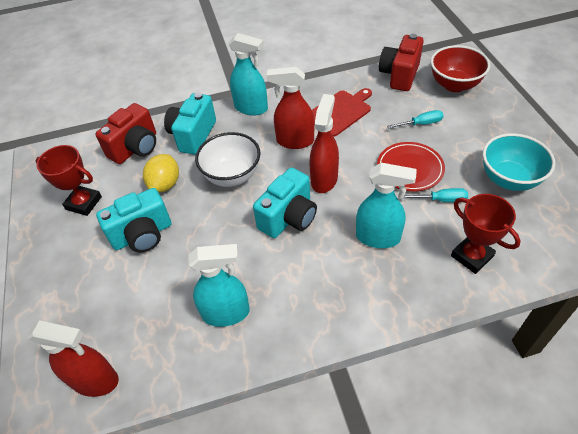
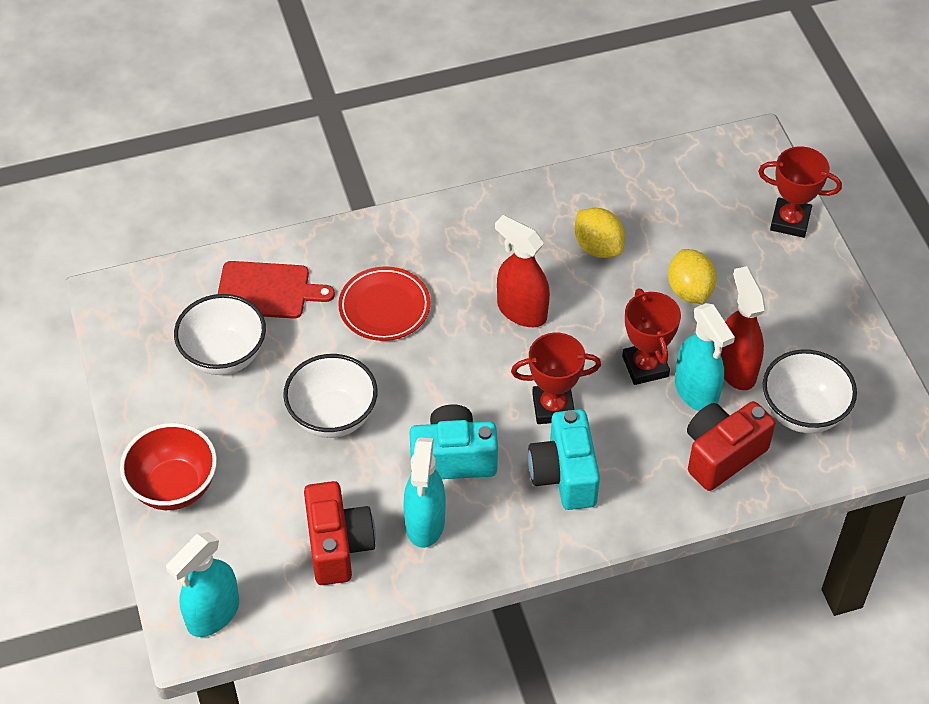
red spray bottle: [27,320,119,397] [267,67,315,149] [310,94,339,193] = 3 -> [495,215,550,327] [721,266,766,390] = 2
red trophy: [36,145,102,216] [451,194,521,274] = 2 -> [511,333,601,424] [622,289,681,385] [758,146,842,238] = 3
turquoise bowl: [483,133,555,191] = 1 -> none = 0
turquoise camera: [96,188,171,252] [164,92,216,155] [253,168,317,238] = 3 -> [409,404,498,479] [528,409,600,510] = 2
turquoise screwdriver: [387,110,444,129] [402,188,468,202] = 2 -> none = 0
white bowl: [195,132,261,187] = 1 -> [174,294,266,375] [283,354,377,438] [763,349,857,433] = 3
yellow lemon: [143,154,179,193] = 1 -> [575,208,625,258] [668,249,716,304] = 2

